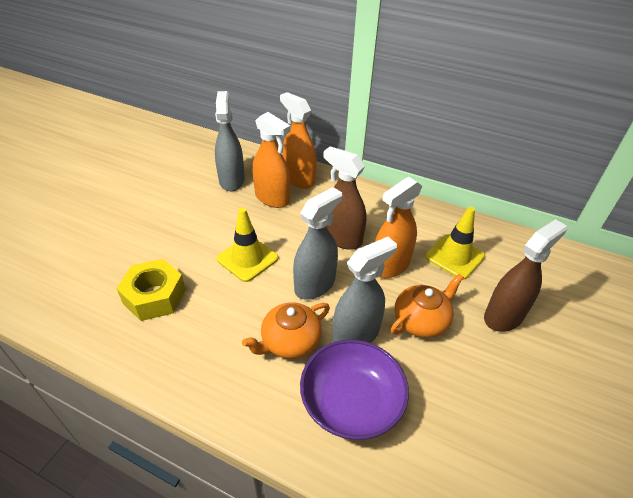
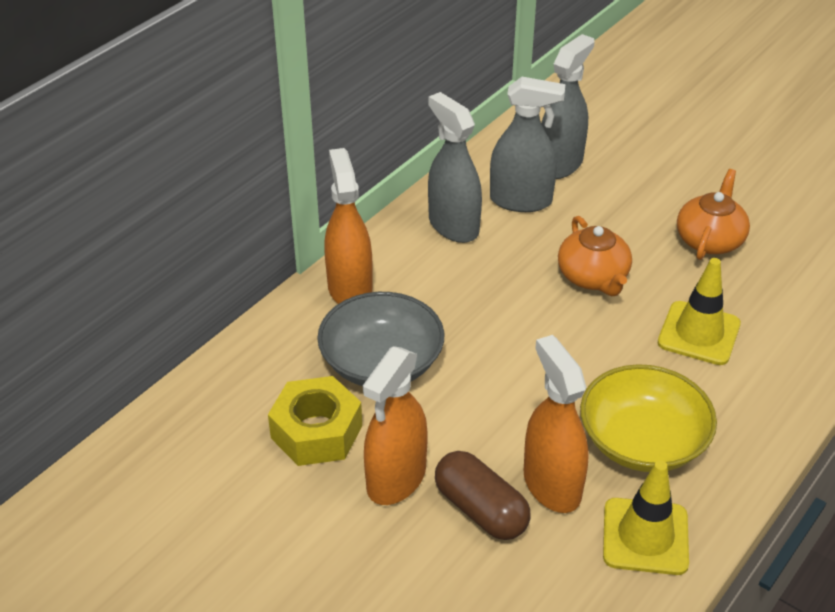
brown capsule: none = 0 -> [435,451,531,540] = 1
brown spray bottle: [323,146,366,250] [484,219,567,332] = 2 -> none = 0
grey bowl: none = 0 -> [317,292,444,386] = 1
purple bowl: [300,340,409,440] = 1 -> none = 0
yellow bowl: none = 0 -> [580,364,717,472] = 1

